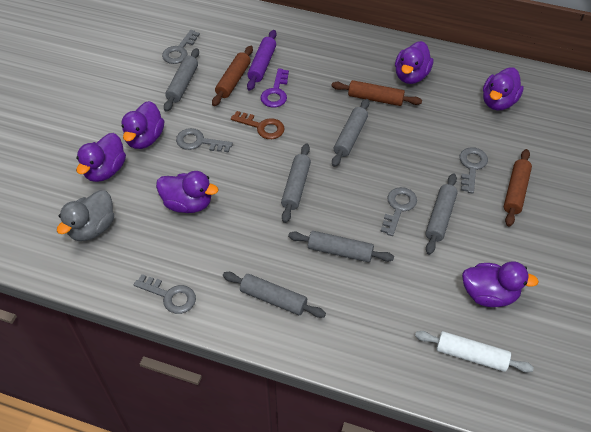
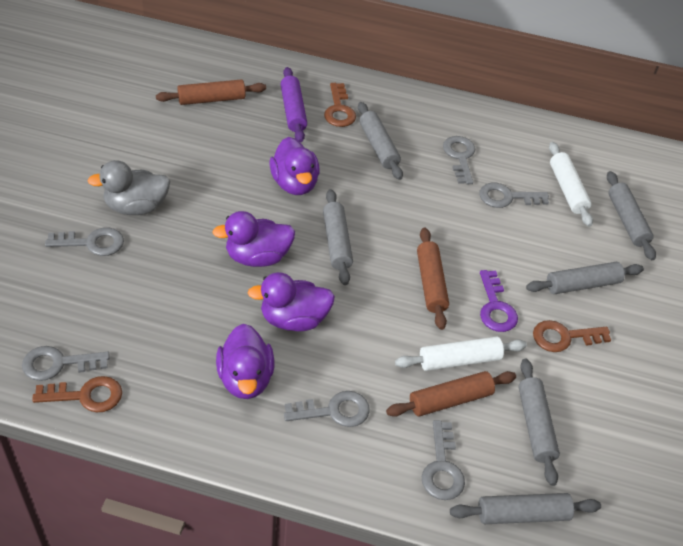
brown key: [231,111,285,139] = 1 -> [32,376,122,413] [324,83,356,127] [533,320,611,352] = 3
grey key: [134,274,196,314] [162,30,200,64] [176,128,233,153] [380,187,417,236] [459,147,488,194] = 5 -> [22,346,110,381] [45,227,124,256] [284,391,370,427] [422,420,465,500] [443,136,475,184] [479,183,549,208] = 6
purple duck: [76,133,126,182] [121,101,164,149] [156,171,218,213] [395,41,433,84] [462,261,539,307] [483,68,524,110] = 6 -> [212,211,295,267] [216,324,274,399] [248,272,335,331] [270,137,320,195] = 4
white rolling pin: [415,331,534,373] = 1 -> [395,336,527,371] [549,142,593,227] = 2

